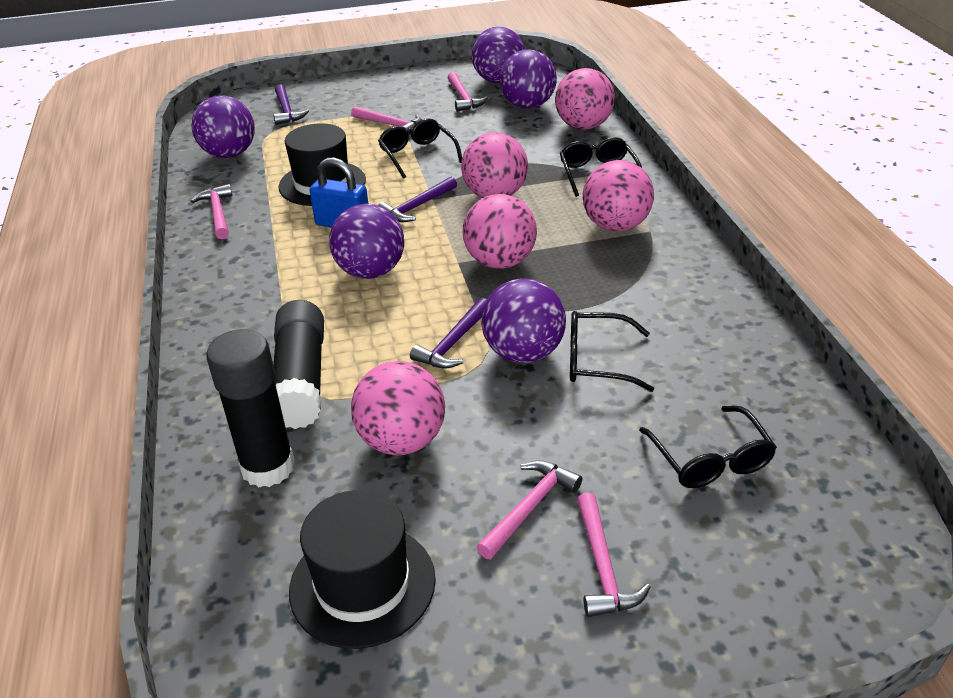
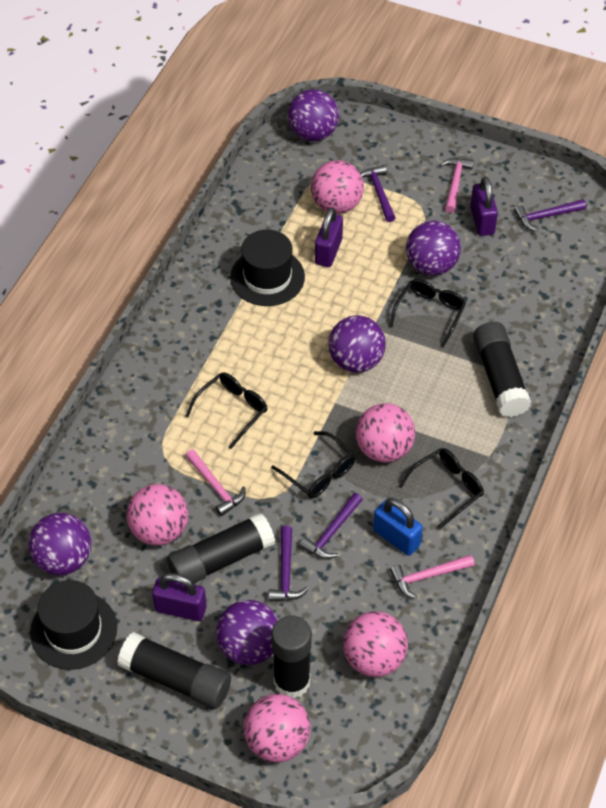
black glue stick: [206,329,295,487] [273,300,324,429] = 2 -> [117,632,231,709] [167,513,275,583] [271,616,311,699] [473,322,531,417] = 4
pink hammer: [191,184,232,239] [351,106,422,136] [448,72,488,112] [477,460,582,559] [577,493,651,617] = 5 -> [185,449,245,516] [390,555,474,599] [440,158,474,213] = 3
purple hammer: [273,85,309,125] [378,177,457,222] [410,298,487,368] = 3 -> [269,526,308,602] [299,493,363,559] [360,165,396,222] [514,199,586,231] = 4
purple padlock: none = 0 -> [152,573,207,621] [315,207,343,267] [470,176,498,236] = 3

